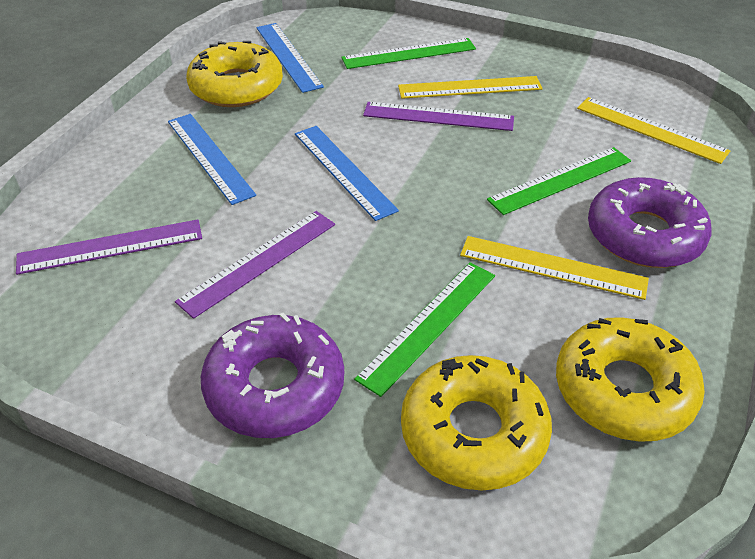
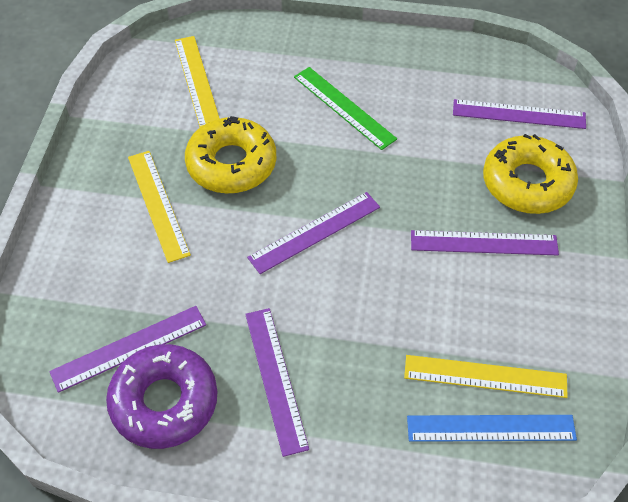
blue ruler: [168,114,256,205] [256,23,324,93] [295,126,399,221] = 3 -> [407,415,577,442] = 1
green ruler: [342,38,476,69] [354,262,495,397] [487,147,631,215] = 3 -> [294,67,397,150] = 1
purple donut: [201,313,344,438] [588,177,711,268] = 2 -> [106,344,218,449] = 1
purple ruler: [16,219,202,275] [175,211,335,319] [363,102,514,131] = 3 -> [49,306,206,393] [245,308,309,457] [247,192,380,274] [411,230,559,255] [453,99,586,129] = 5
yellow donut: [186,41,283,107] [401,355,552,491] [556,317,705,442] = 3 -> [185,116,276,193] [483,134,578,214] = 2

